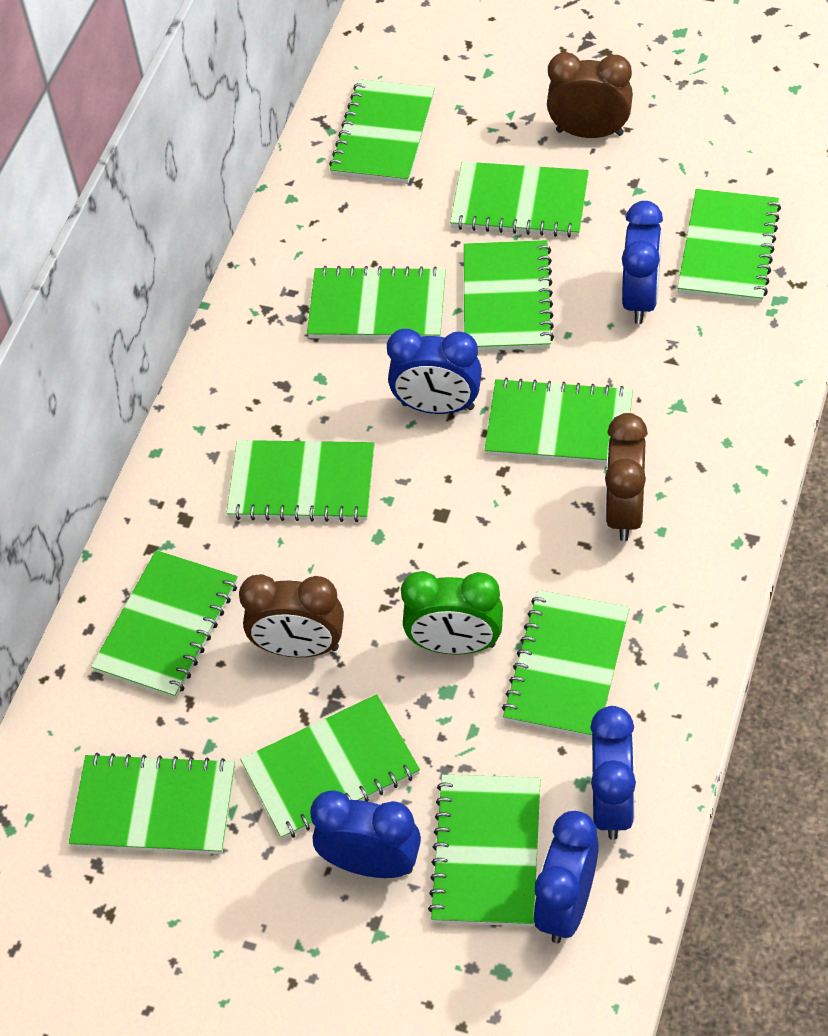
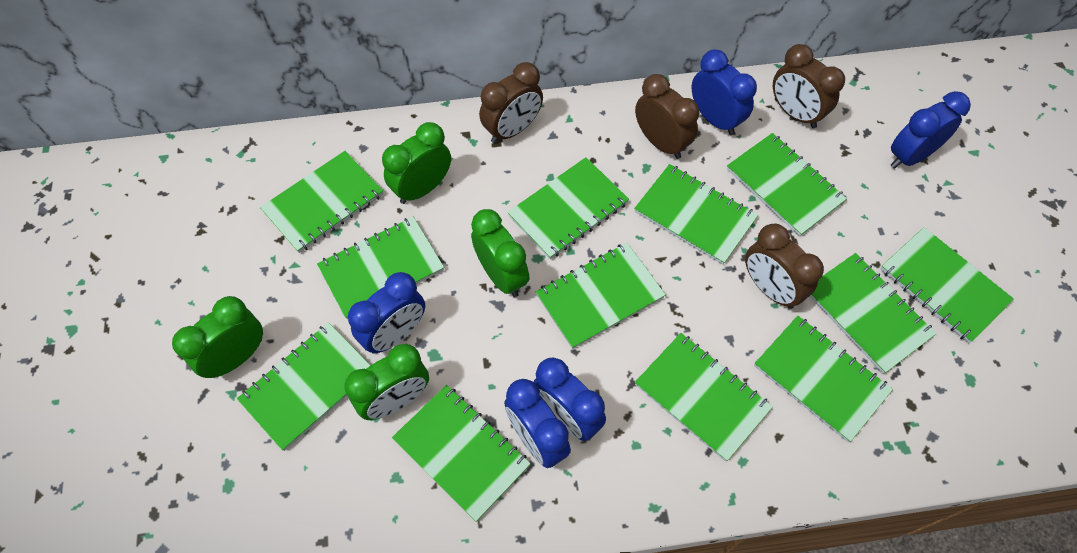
brown clock: [239,574,344,657] [547,52,633,138] [605,413,648,541] = 3 -> [479,62,543,143] [635,74,699,159] [745,224,824,309] [773,44,845,128] = 4
green clock: [401,571,503,655] = 1 -> [172,296,263,378] [344,344,429,420] [382,122,451,204] [471,209,530,297] = 4

